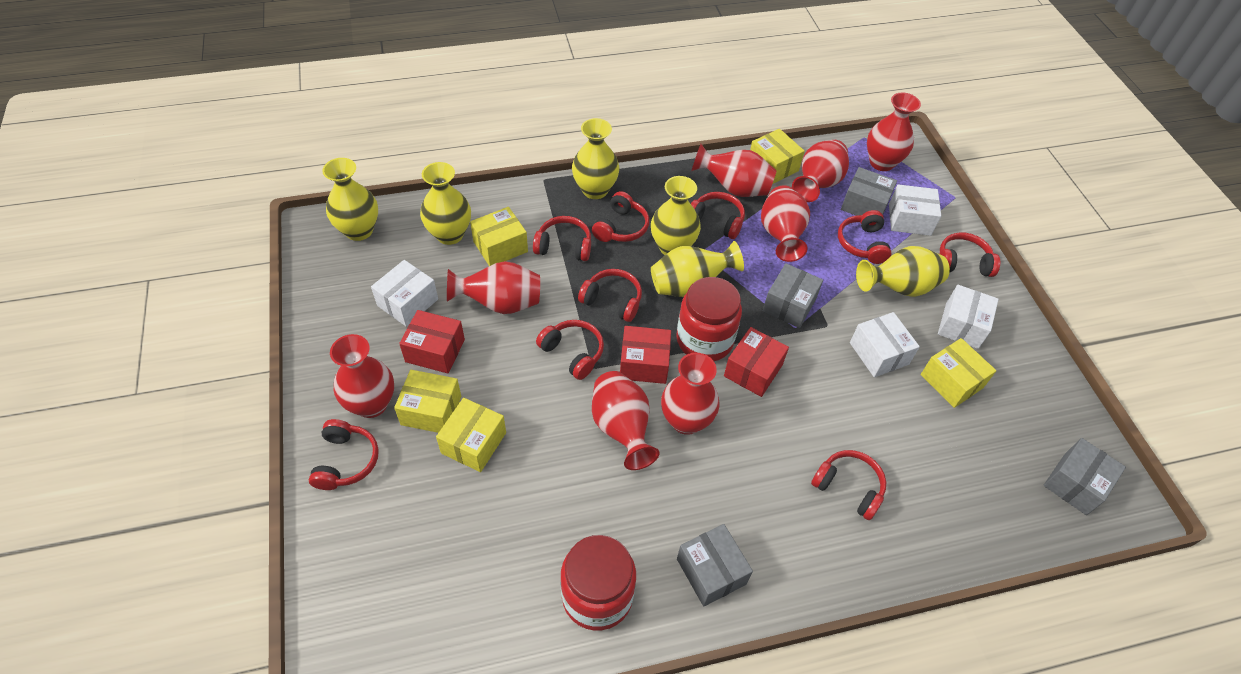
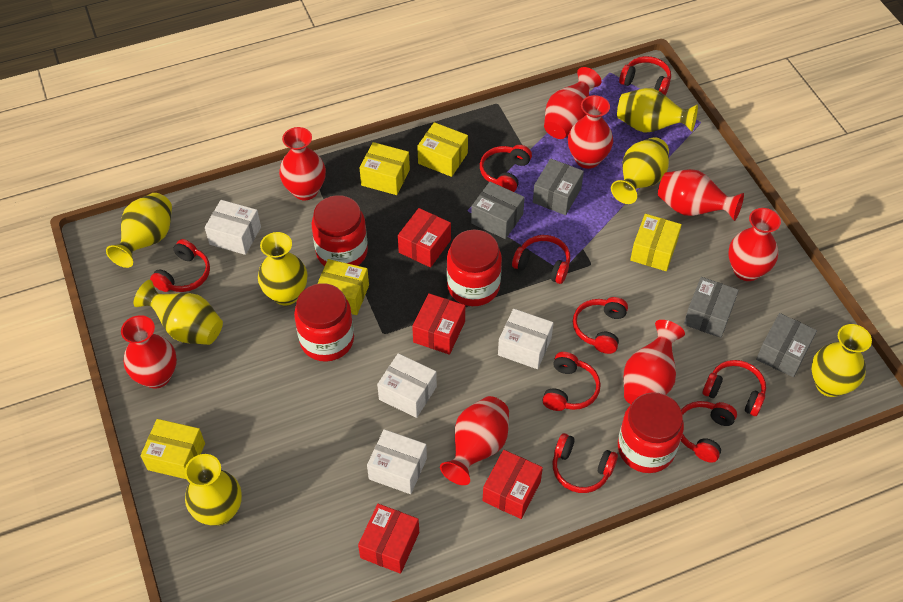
red box: [399,310,465,373] [620,326,671,384] [724,327,789,397] = 3 -> [358,504,419,574] [398,208,451,268] [412,293,465,355] [483,450,543,519] = 4
red jar: [561,535,636,631] [676,277,742,361] = 2 -> [294,283,354,362] [312,195,368,266] [447,230,502,306] [618,392,684,473] = 4
yellow vase: [322,158,378,241] [420,162,471,245] [572,118,619,199] [651,176,701,255] [651,241,744,297] [856,246,950,297] = 6 -> [106,193,172,268] [134,280,223,345] [185,454,242,526] [258,232,307,306] [611,137,669,204] [617,88,698,133] [811,324,872,397] = 7

